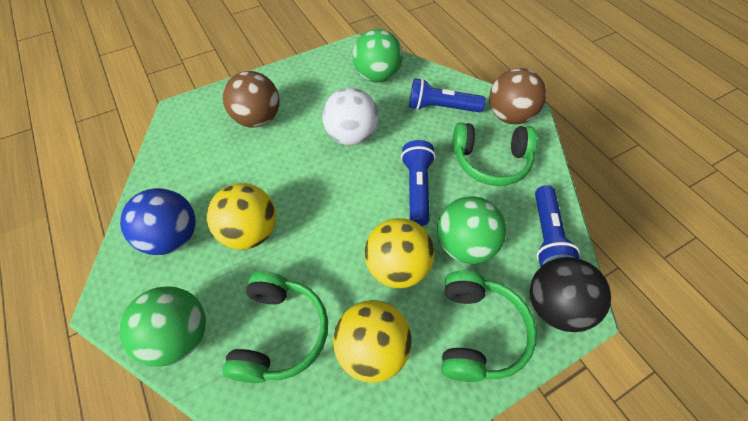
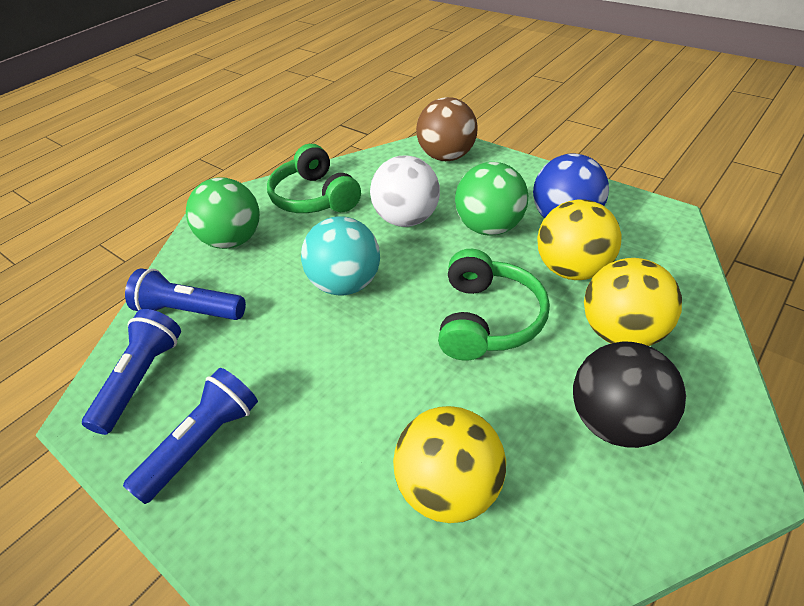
brown ball: [223,71,280,128] [489,68,546,124] = 2 -> [416,97,478,161] = 1
green ball: [119,286,206,367] [353,29,403,83] [437,197,506,264] = 3 -> [186,177,260,249] [455,162,528,236] = 2
green headphones: [222,271,328,383] [441,270,537,382] [452,123,537,186] = 3 -> [267,144,361,213] [438,249,550,360] = 2
turquoise ball: none = 0 -> [301,216,380,295] = 1

